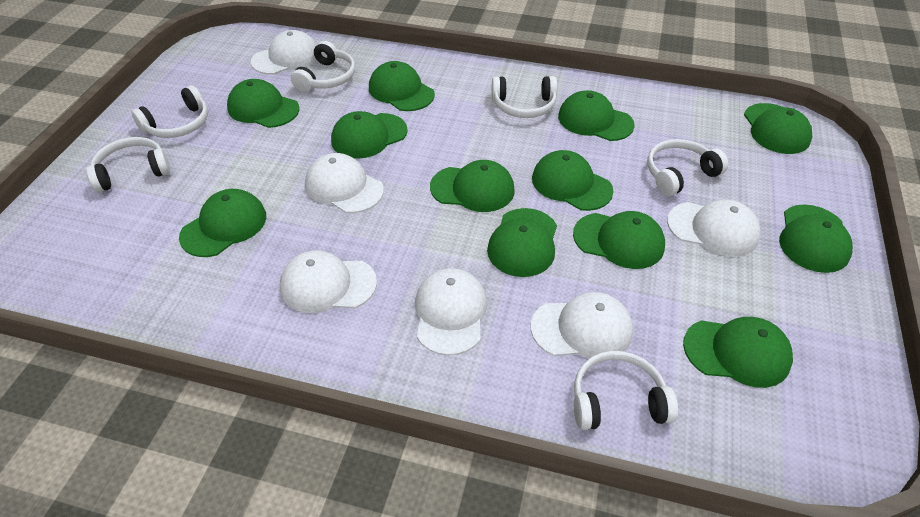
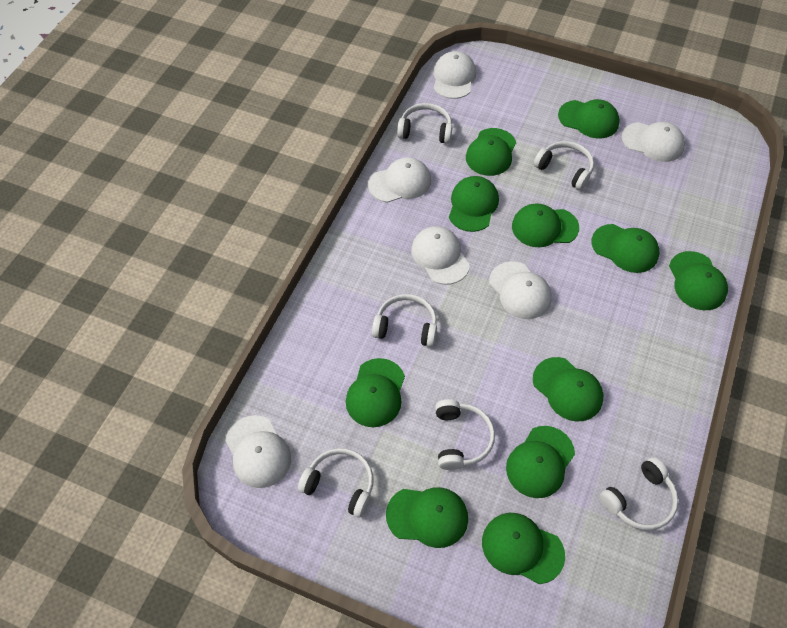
green cap: [179,189,266,257] [227,79,299,128] [331,111,408,159] [369,61,435,111] [430,160,515,212] [487,208,557,277] [532,150,614,211] [558,90,635,141] [573,211,665,269] [683,317,793,388] [744,103,812,154] [779,204,853,273] = 12 -> [346,358,405,427] [386,487,468,548] [449,176,499,232] [466,128,516,176] [482,513,565,584] [506,426,575,498] [512,203,579,247] [533,357,604,422] [558,99,620,138] [592,224,659,273] [669,251,728,310] = 11

